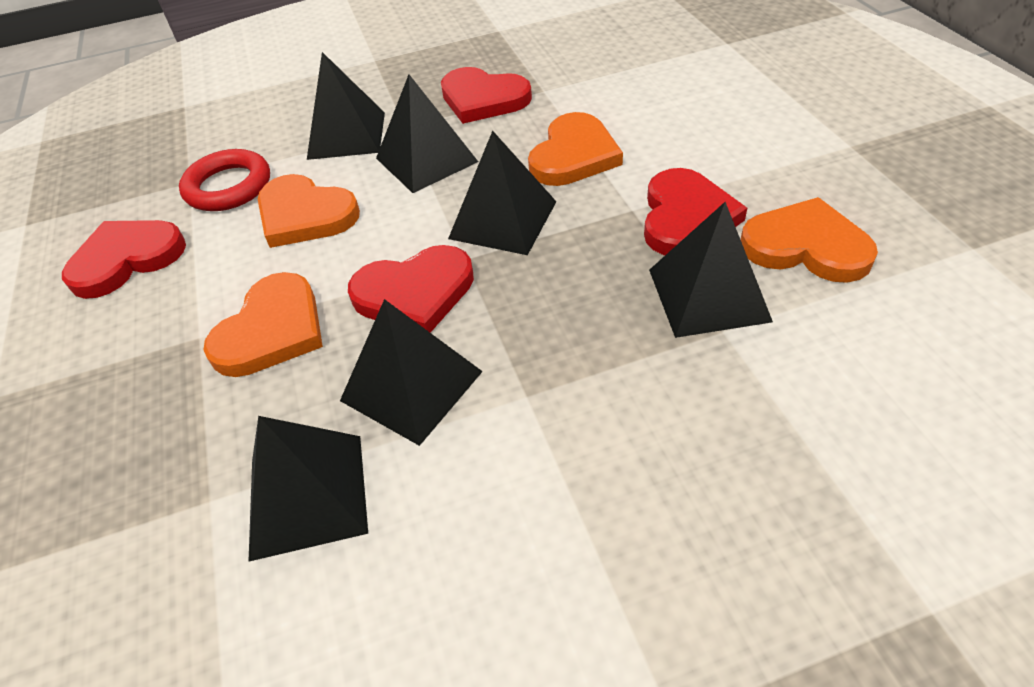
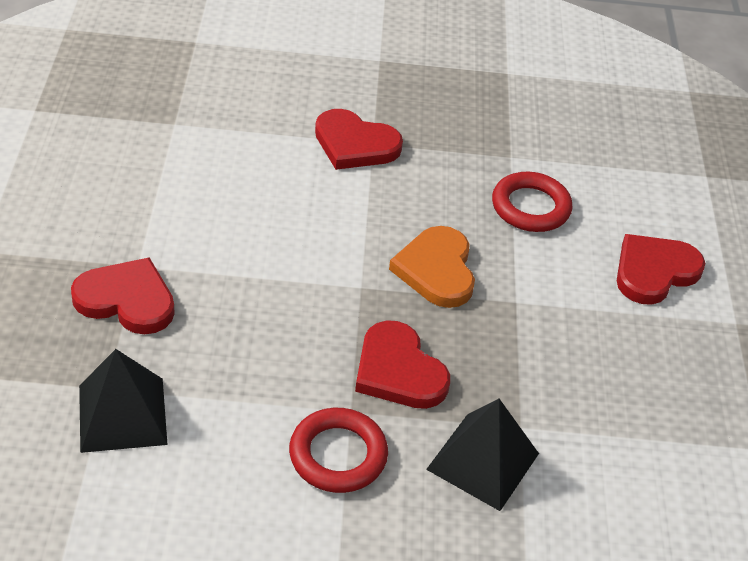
black pyramid: [248,416,368,562] [307,52,385,160] [340,299,483,446] [376,75,478,193] [448,131,556,255] [649,202,773,338] = 6 -> [79,349,167,453] [426,399,539,511] = 2
orange heart: [203,272,323,377] [258,174,360,248] [528,112,623,186] [740,197,878,283] = 4 -> [389,226,475,308] = 1
red ring: [179,149,270,211] = 1 -> [289,408,388,493] [492,172,573,232] = 2

